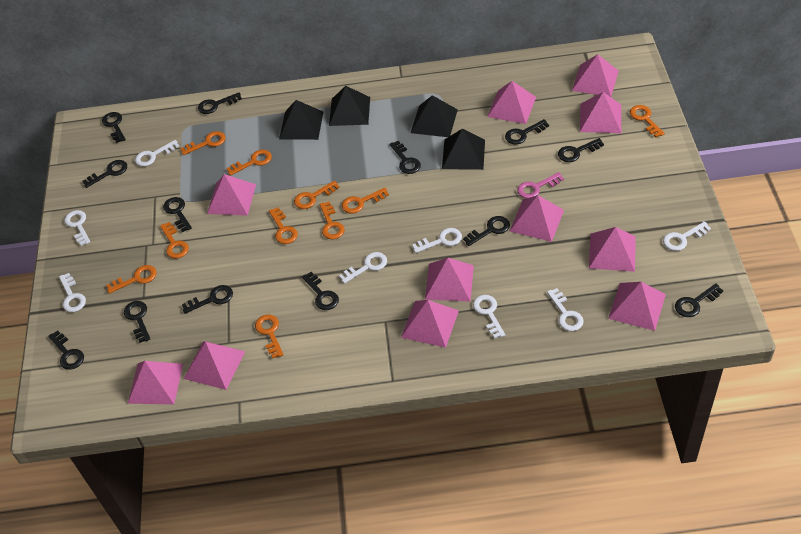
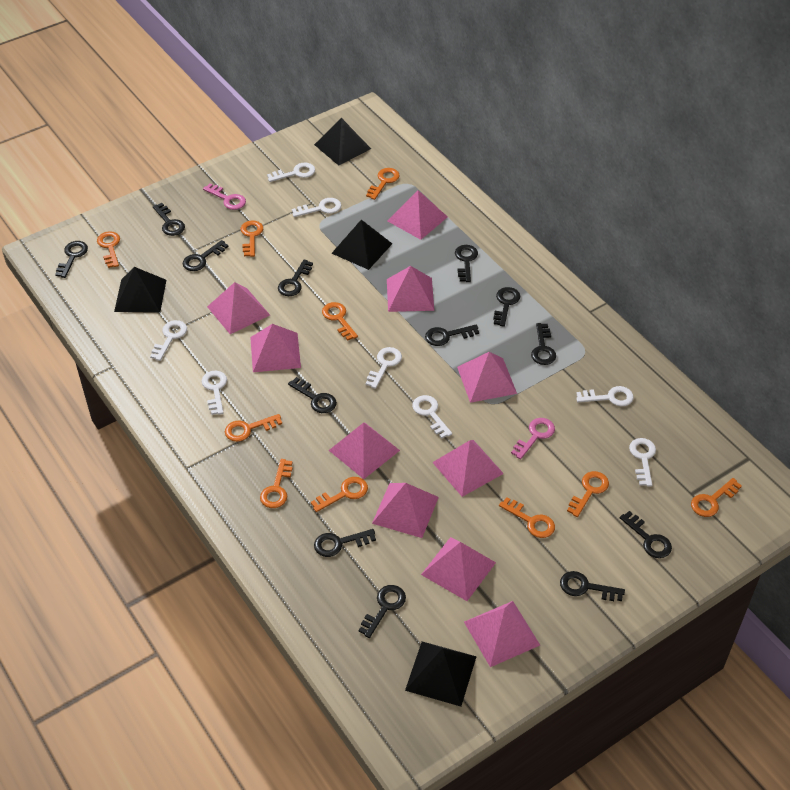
pink key: [517,172,564,199] = 1 -> [203,183,246,210] [511,418,555,460] = 2
pink pyramid: [128,361,183,404] [184,341,245,390] [207,174,256,216] [401,300,459,348] [425,258,474,302] [487,81,536,124] [510,195,564,242] [572,54,619,97] [580,92,621,133] [589,227,636,272] [608,282,666,331] = 11 -> [207,282,270,334] [250,324,301,372] [329,423,400,479] [372,483,439,538] [387,266,434,312] [388,190,447,240] [421,537,496,601] [432,440,504,497] [457,352,517,403] [464,601,540,667] = 10

